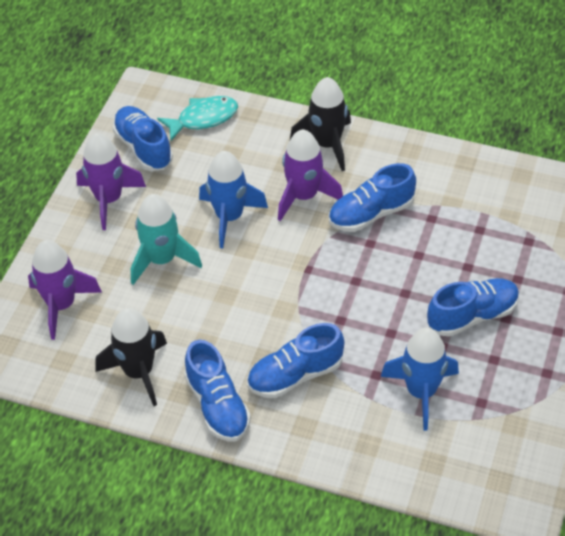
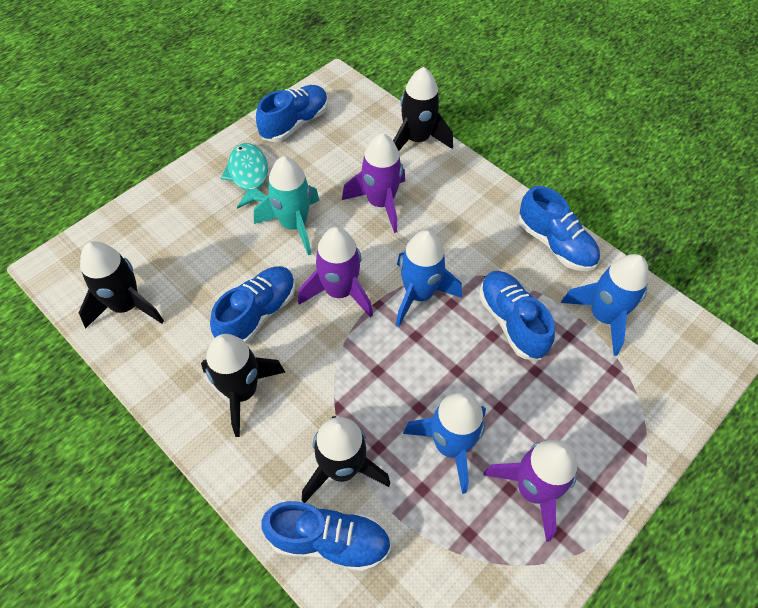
black rocket: [95,308,167,406] [290,77,351,171] = 2 -> [79,241,164,328] [201,334,285,437] [302,416,390,503] [393,67,453,151] = 4
blue rocket: [199,151,268,248] [381,328,459,431] = 2 -> [396,230,462,327] [403,392,486,494] [561,254,649,356] = 3

